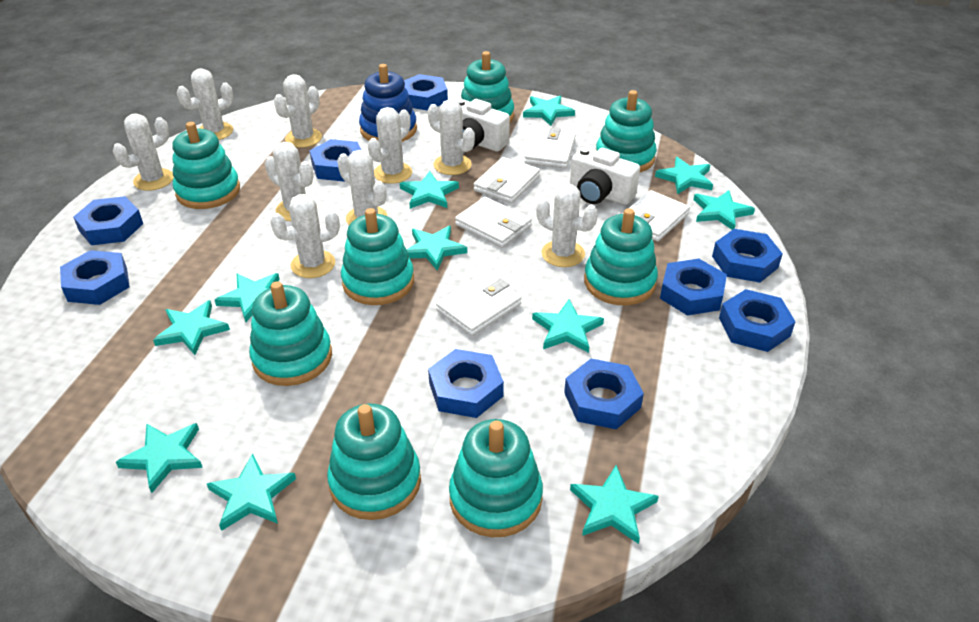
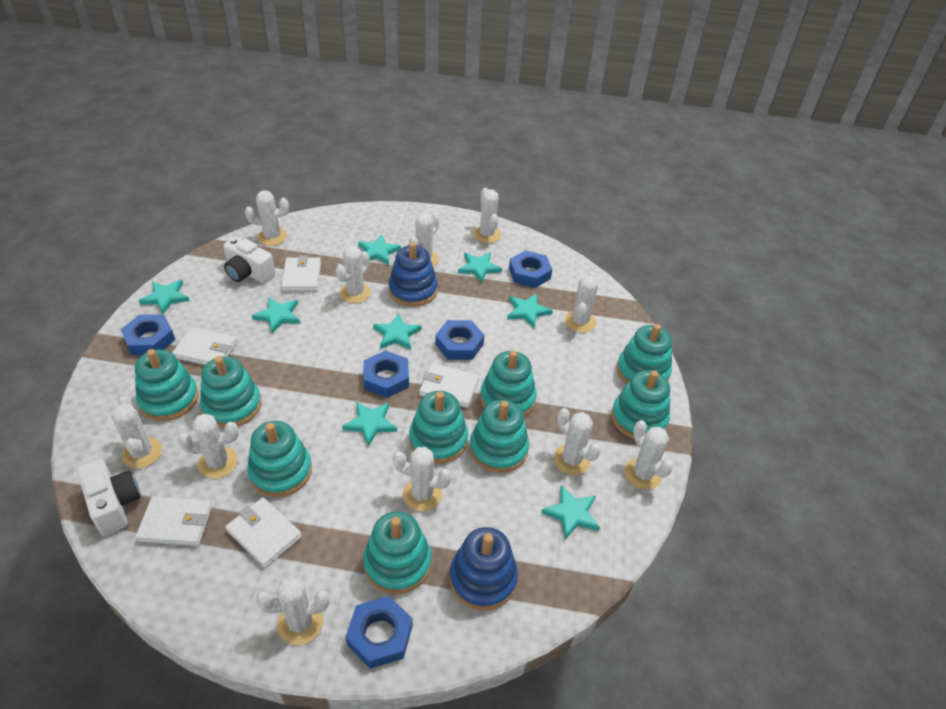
blue nut: [60,250,130,305] [73,196,143,245] [310,139,361,182] [404,74,448,110] [428,349,504,418] [564,359,644,430] [660,259,727,316] [712,229,783,283] [719,289,796,352] = 9 -> [121,315,175,355] [345,596,413,669] [364,350,409,398] [435,320,484,360] [509,250,552,288] = 5
blue stacking toy: [359,64,417,142] = 1 -> [389,242,438,307] [449,527,518,611] = 2
turquoise stacking toy: [172,122,240,209] [249,281,332,386] [327,404,421,520] [341,208,414,305] [449,419,543,537] [461,51,514,123] [584,208,658,306] [596,90,657,172] = 8 -> [135,349,199,421] [200,356,261,428] [247,421,312,497] [363,511,431,594] [409,391,468,464] [470,400,529,473] [480,350,536,417] [612,370,670,439] [617,324,672,384] = 9
turquoise star: [116,423,203,493] [153,300,230,355] [207,454,296,531] [215,273,280,322] [400,171,459,209] [407,226,467,270] [523,96,575,126] [532,299,604,353] [570,465,659,544] [655,157,713,194] [693,190,755,230] = 11 -> [139,280,190,314] [252,297,300,333] [342,402,397,446] [358,235,401,265] [373,313,422,350] [458,252,502,284] [507,293,553,328] [541,485,600,539] = 8
white cactus: [113,113,174,191] [177,68,233,140] [265,142,313,221] [270,194,340,278] [274,74,322,148] [337,150,387,225] [368,107,412,184] [428,99,475,175] [536,184,598,267] = 9 -> [111,397,162,468] [178,414,239,478] [245,190,289,246] [256,576,329,645] [336,246,371,303] [393,447,452,511] [409,213,439,267] [473,188,501,243] [554,408,601,475] [565,272,598,333] [624,420,673,490] = 11

